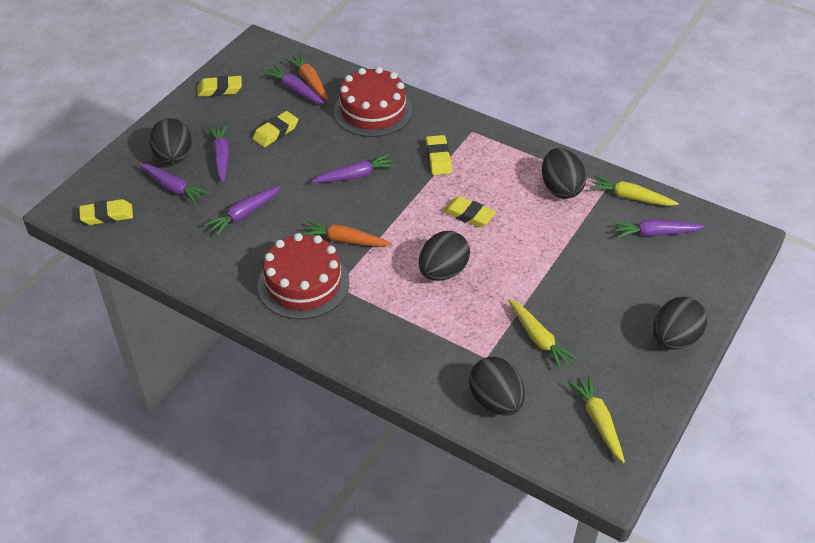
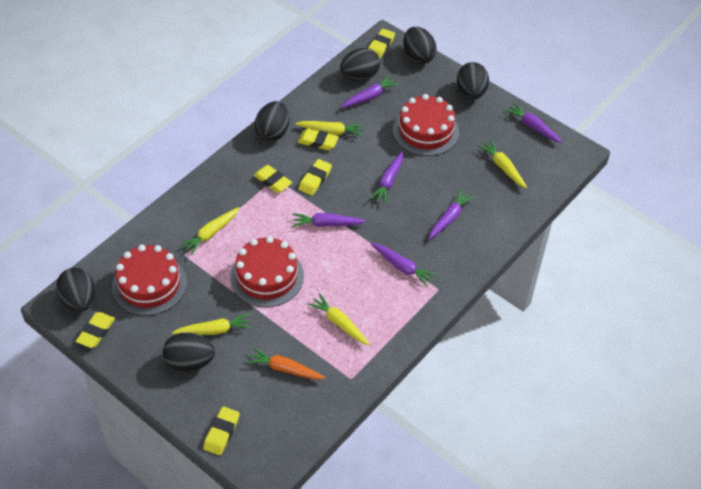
black egg: [150,118,192,165] [419,231,470,281] [469,357,525,415] [542,148,587,199] [653,297,707,350] = 5 -> [56,268,96,312] [163,333,215,372] [254,101,289,142] [340,48,380,81] [403,27,437,64] [457,62,489,99] = 6
orange carrot: [285,53,328,100] [301,220,392,247] = 2 -> [246,348,325,380] = 1
red cake: [258,233,349,319] [334,67,412,137] = 2 -> [112,245,187,316] [230,236,304,307] [393,94,459,156] = 3
yellow carrot: [508,299,578,370] [568,375,625,463] [590,175,679,206] = 3 -> [172,313,252,335] [180,207,239,255] [295,121,364,136] [307,293,370,345] [478,140,527,188] = 5
yellow eraser: [79,199,133,225] [197,75,242,97] [253,111,298,147] [426,135,452,175] [443,196,496,227] = 5 -> [76,312,115,348] [203,407,240,455] [254,165,292,193] [298,129,339,150] [299,159,332,195] [368,28,395,59] = 6

